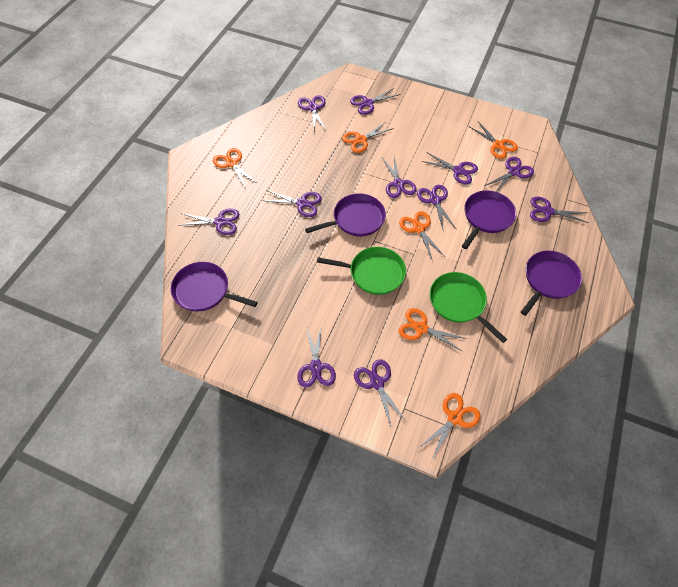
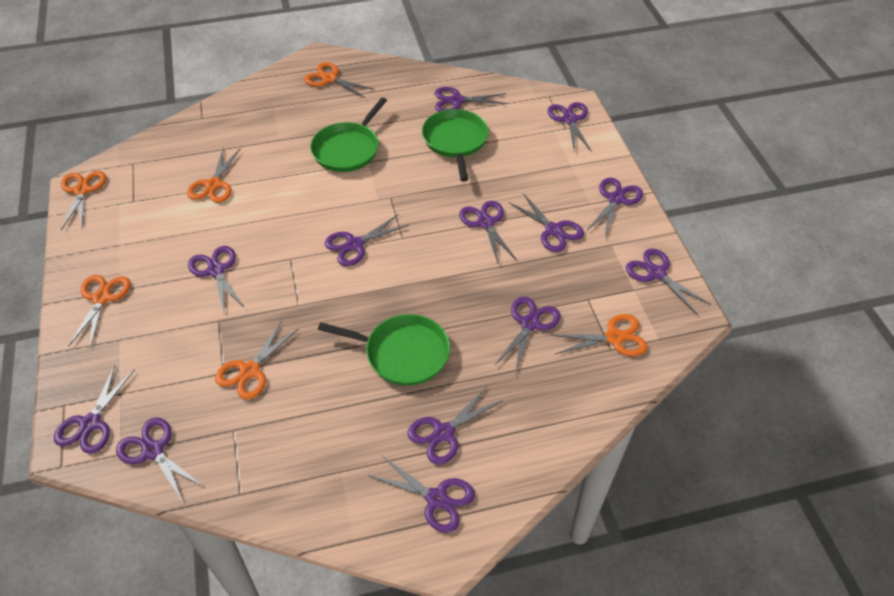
green pan: [317,247,406,295] [430,272,507,343] = 2 -> [310,98,387,172] [318,314,450,386] [422,109,489,182] = 3
purple pan: [171,262,258,311] [305,193,386,236] [462,190,516,249] [521,251,582,316] = 4 -> none = 0
purple scissors: [181,209,239,235] [262,190,322,217] [297,324,336,387] [298,95,326,131] [350,88,401,115] [354,359,407,428] [383,155,417,198] [417,185,456,232] [422,153,478,185] [484,157,534,192] [530,197,589,223] = 11 -> [54,365,135,454] [116,417,204,502] [188,246,245,313] [325,214,409,266] [368,455,475,533] [407,386,503,465] [435,87,507,112] [459,201,517,263] [494,297,560,374] [508,193,584,252] [547,102,592,152] [587,178,643,237] [626,248,711,314] = 13

